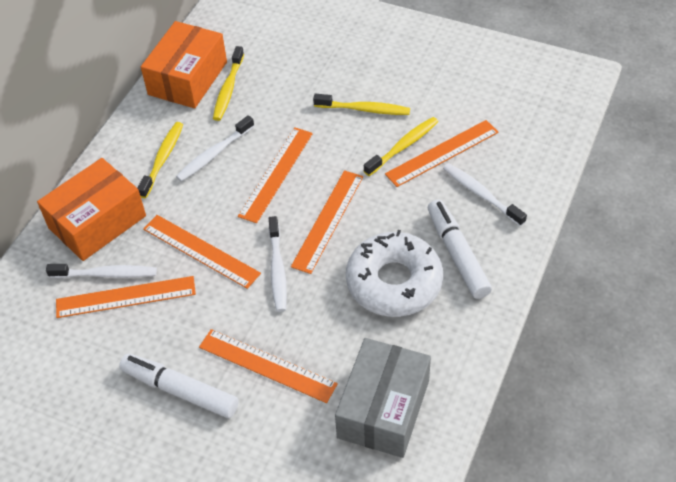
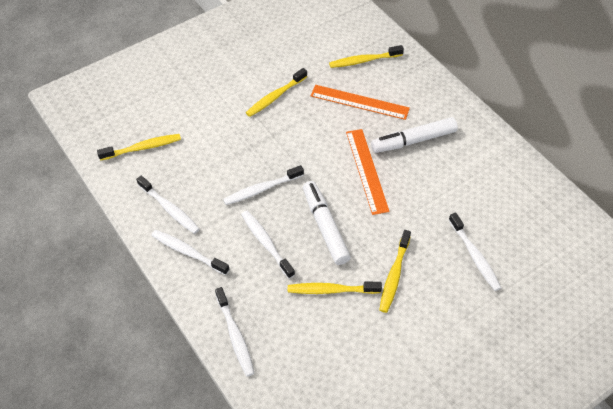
grey box: [335,338,431,458] = 1 -> none = 0
orange box: [37,158,146,261] [141,21,227,108] = 2 -> none = 0
orange ruler: [56,276,196,318] [143,215,261,289] [199,329,338,403] [238,128,313,223] [291,170,363,274] [385,120,499,187] = 6 -> [311,85,410,120] [346,129,390,215] = 2
white donut: [346,230,443,317] = 1 -> none = 0
white toothbrush: [46,264,157,278] [176,115,254,182] [269,216,287,312] [443,163,527,226] = 4 -> [136,176,200,234] [151,230,230,275] [215,287,254,377] [223,165,304,205] [241,211,295,279] [449,213,501,291] = 6
yellow toothbrush: [138,122,183,198] [213,46,244,121] [313,94,410,115] [364,117,438,176] = 4 -> [97,134,181,161] [246,68,307,117] [288,282,382,294] [329,45,404,68] [379,230,411,313] = 5

